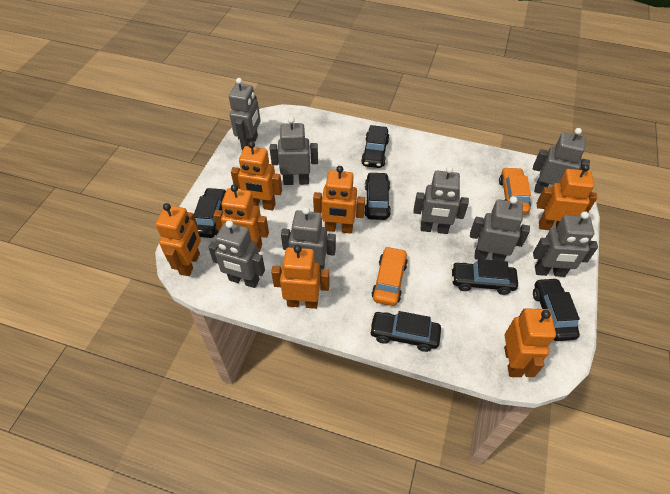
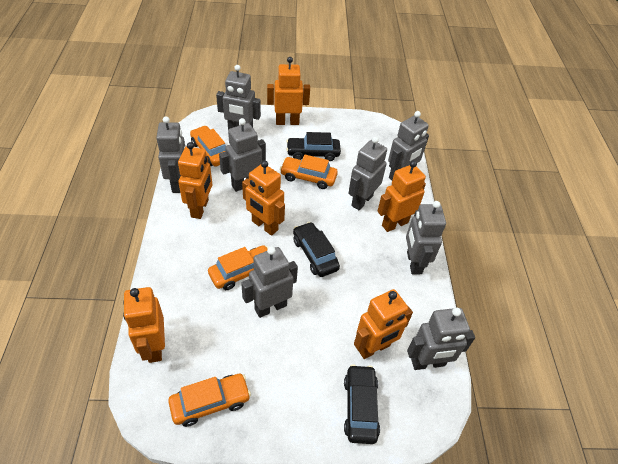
black car: [194,187,226,238] [361,125,389,168] [364,172,391,220] [369,311,441,352] [451,259,518,295] [533,278,580,341] = 6 -> [286,132,341,161] [293,222,340,277] [344,364,380,444] = 3
orange car: [372,246,408,306] [499,167,531,215] = 2 -> [168,374,251,427] [190,125,226,167] [208,245,268,290] [280,155,338,189] = 4
orange robot: [155,203,201,276] [213,184,269,252] [231,141,282,210] [271,245,329,309] [313,166,365,234] [504,309,556,377] [536,164,597,230] = 7 -> [123,287,165,363] [178,142,212,219] [242,161,285,236] [267,57,310,125] [354,289,413,359] [377,161,426,232] = 6

